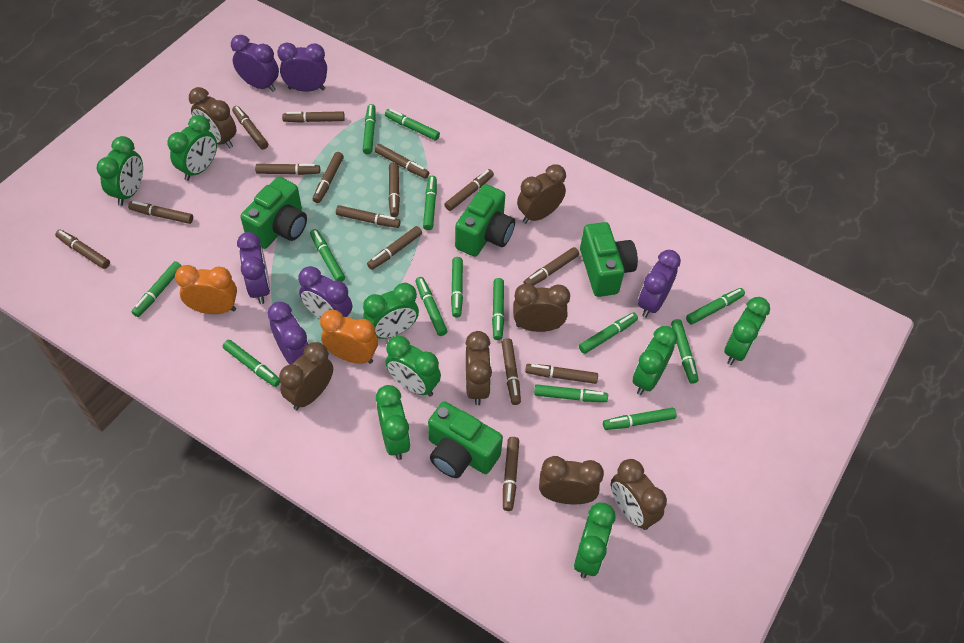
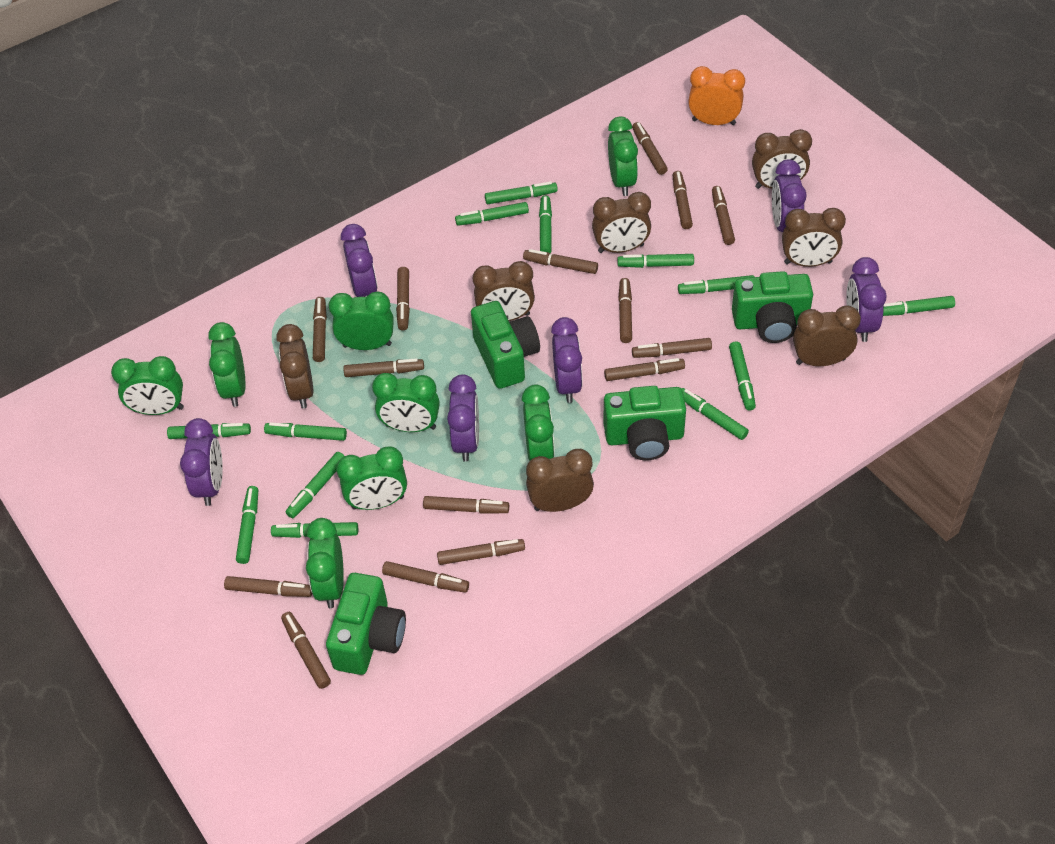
green marker: [132,261,182,317] [223,340,280,387] [310,229,345,282] [363,104,376,154] [385,109,440,140] [415,277,447,336] [423,176,437,230] [451,257,463,318] [492,278,504,340] [534,384,608,402] [579,312,638,354] [603,408,676,430] [671,319,699,384] [686,288,745,324] = 14 -> [167,423,251,439] [236,486,258,564] [264,422,347,441] [271,522,358,538] [285,452,344,518] [455,202,529,226] [485,182,558,204] [539,196,552,253] [617,254,694,268] [678,275,755,294] [681,388,749,440] [729,341,756,411] [883,296,955,316] = 13
orange clock: [175,265,237,314] [320,310,378,364] = 2 -> [688,66,745,125] = 1

